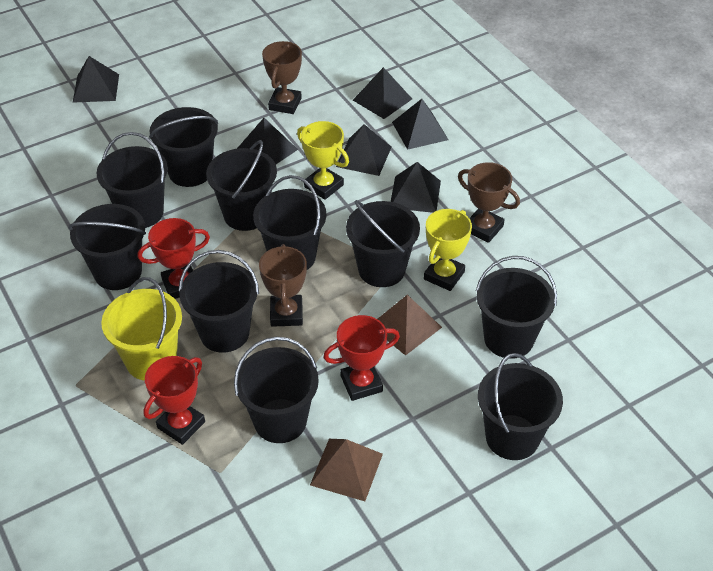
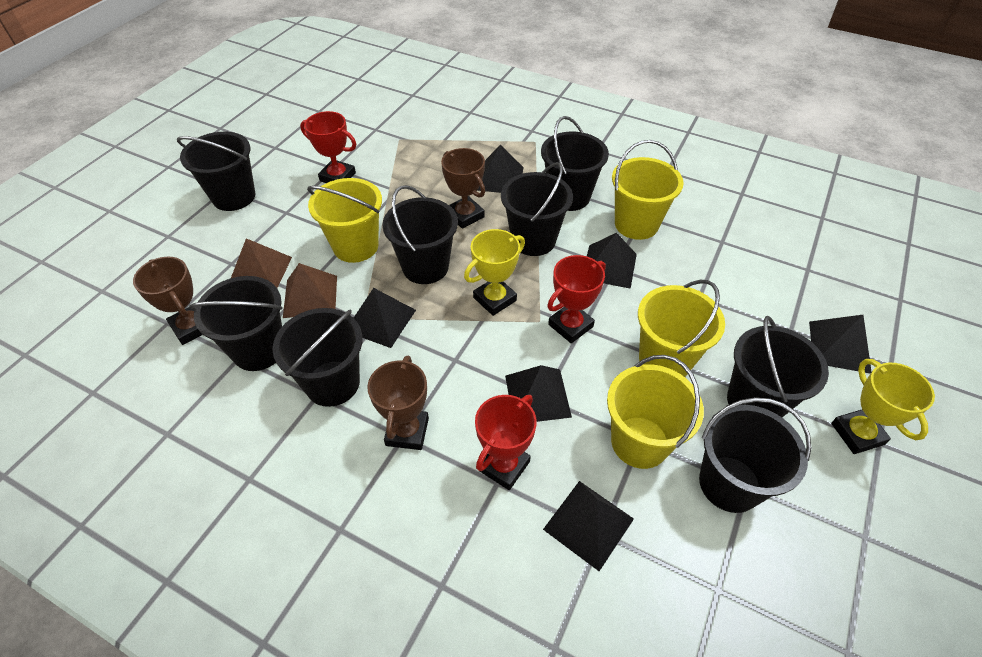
black bucket: [68,204,146,290] [97,132,168,228] [149,107,218,187] [179,250,259,353] [206,140,277,231] [234,337,319,443] [253,175,326,270] [346,200,420,287] [476,256,557,359] [478,353,563,460] = 10 -> [177,132,255,211] [189,276,282,371] [272,308,363,407] [383,185,458,284] [501,162,573,256] [541,116,609,211] [699,397,811,513] [727,316,829,417] = 8
yellow bucket: [101,277,182,381] = 1 -> [307,178,382,263] [607,355,704,469] [612,140,684,240] [638,280,725,377] = 4

